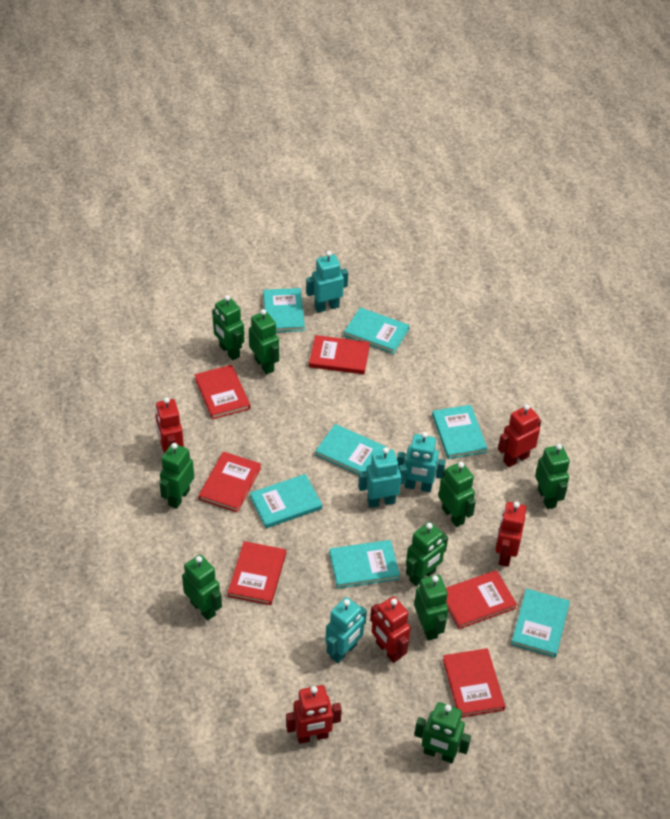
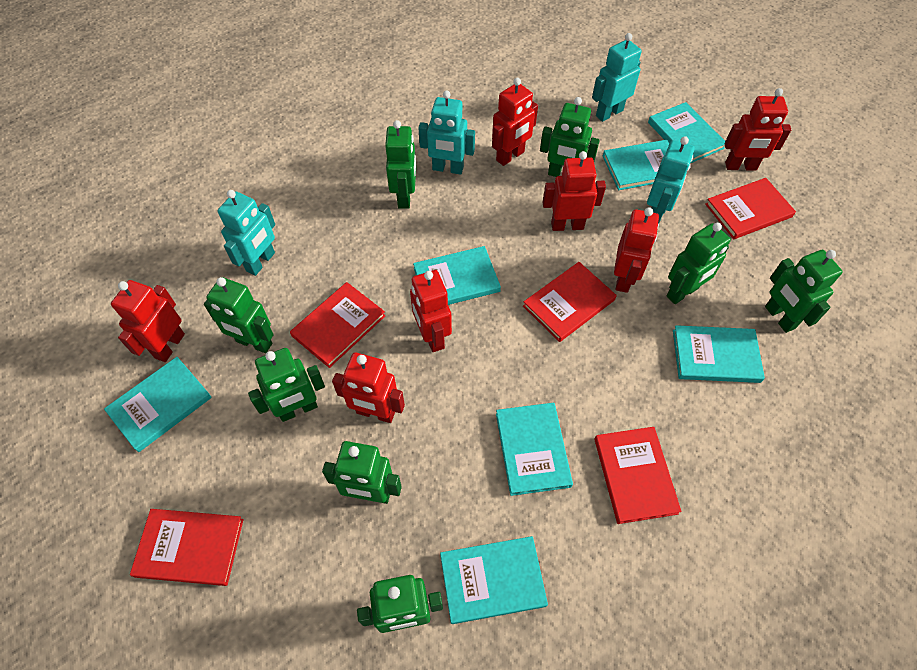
green robot: [160,443,194,509] [182,555,222,621] [212,295,244,360] [249,309,279,375] [406,522,448,586] [414,575,448,641] [414,702,471,763] [438,462,476,527] [535,444,570,509] = 9 -> [204,277,274,353] [248,348,325,422] [322,441,402,504] [357,575,443,633] [385,120,416,209] [540,97,600,177] [667,223,731,304] [765,250,843,333] = 8
red book: [195,365,250,419] [198,452,261,512] [228,541,286,605] [309,335,370,374] [443,648,505,718] [446,570,517,629] = 6 -> [130,509,244,586] [290,282,385,368] [523,262,617,342] [594,427,682,524] [705,178,796,239] = 5
red robot: [155,397,184,452] [286,685,342,744] [370,596,411,663] [495,502,526,567] [498,404,541,467] = 5 -> [111,280,185,362] [332,352,405,423] [410,270,452,352] [492,78,538,166] [543,151,606,231] [614,207,659,293] [725,88,791,171] = 7

